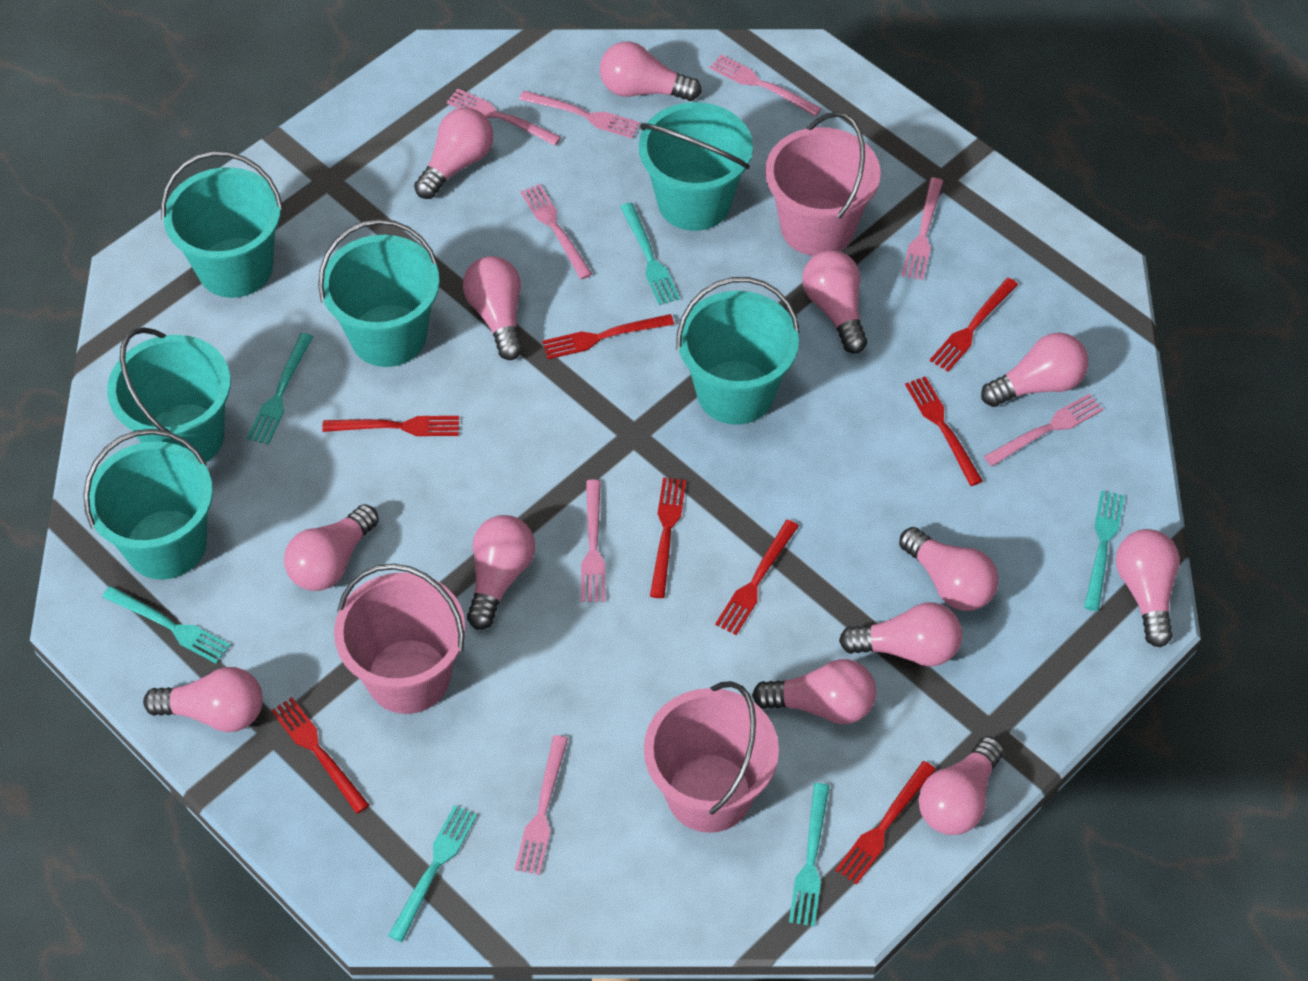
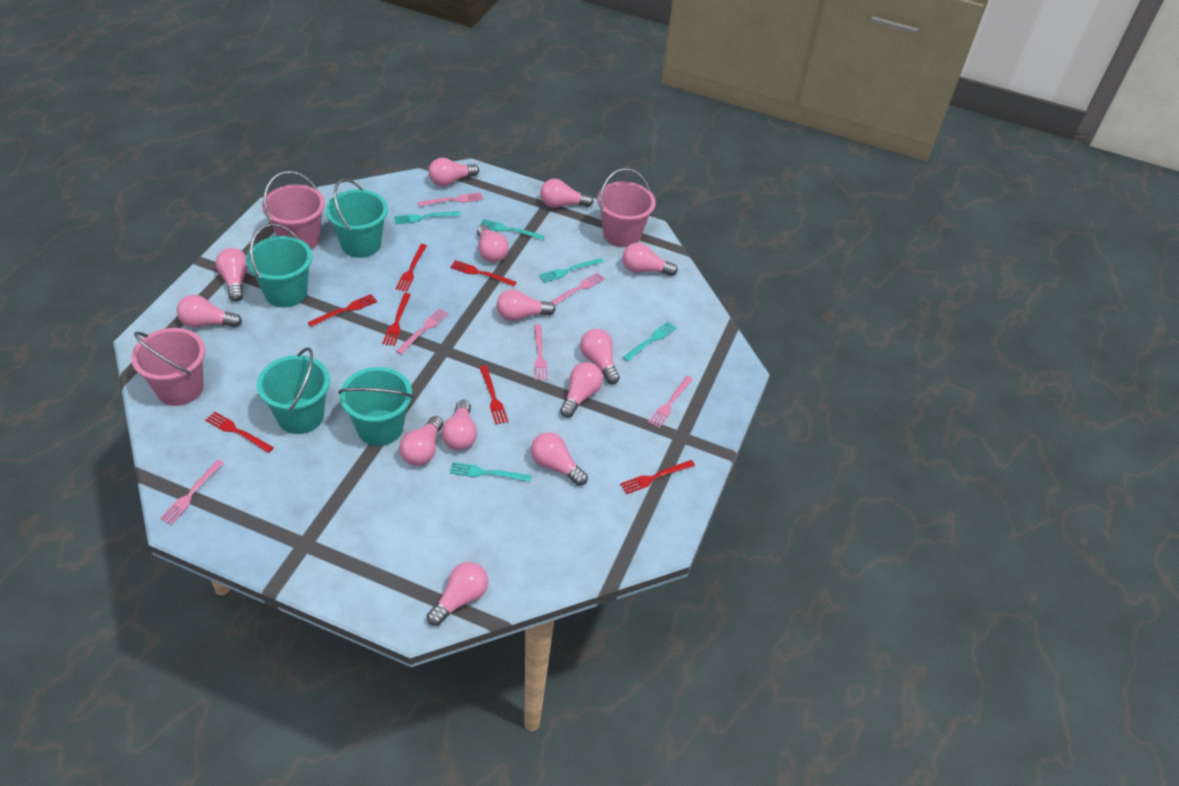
pink fork: [447,89,561,145] [515,735,568,875] [519,91,640,138] [520,184,592,279] [581,479,605,602] [710,55,822,117] [902,178,943,280] [984,394,1103,466] = 8 -> [160,459,224,525] [396,308,449,354] [418,192,483,207] [534,325,548,380] [551,272,605,305] [648,376,693,428] = 6
red fork: [271,697,369,814] [322,416,459,436] [542,314,674,359] [650,477,686,598] [715,520,799,635] [835,761,936,885] [905,376,983,486] [930,278,1018,372] = 8 -> [205,411,274,453] [308,294,377,327] [382,293,411,346] [395,244,427,292] [450,260,516,286] [479,366,508,425] [620,460,695,494] = 7
turquoise bucket: [83,429,213,580] [107,327,231,462] [161,151,283,298] [318,219,440,367] [639,102,753,231] [676,277,800,425] = 6 -> [246,223,312,307] [257,347,330,434] [326,179,388,258] [338,367,414,446] = 4
turquoise fork: [102,586,230,664] [247,333,313,445] [388,805,477,942] [620,203,680,305] [789,783,829,927] [1084,490,1125,611] = 6 -> [394,211,461,224] [450,462,532,482] [481,219,545,240] [539,258,604,283] [622,321,677,362] = 5

